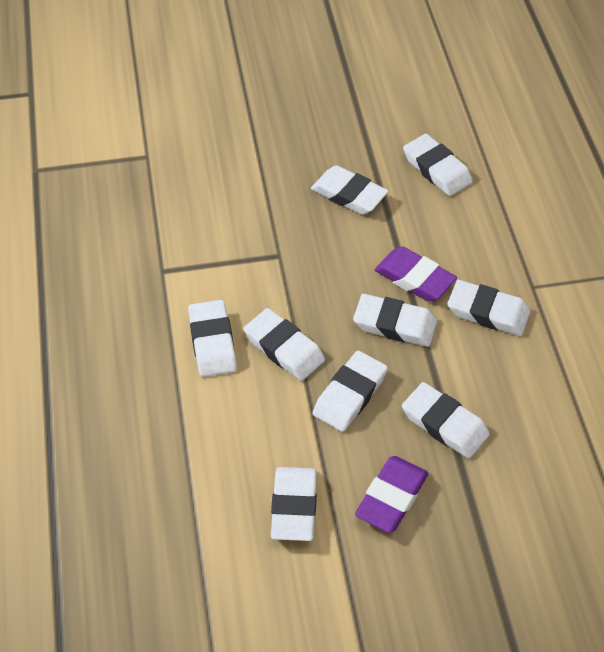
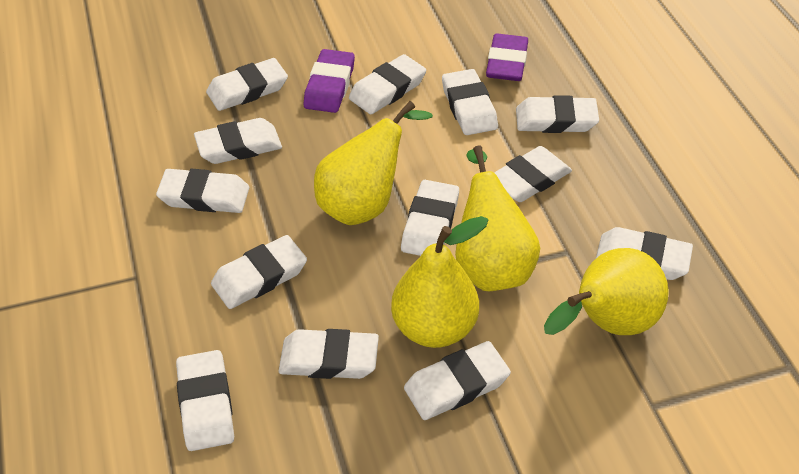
white eraser: [188,300,237,377] [243,308,325,381] [271,467,317,541] [311,165,388,215] [313,351,388,432] [353,294,437,347] [402,382,490,459] [403,134,472,196] [447,280,531,336] = 9 -> [156,169,249,213] [176,350,234,451] [194,118,282,164] [206,58,288,111] [211,235,307,309] [279,329,379,379] [349,54,426,114] [401,180,459,256] [404,341,511,420] [442,69,498,135] [494,146,572,202] [516,95,599,133] [596,227,693,280] = 13
yellow pear: none = 0 -> [314,101,433,225] [391,216,489,348] [455,146,540,291] [544,248,669,335] = 4

